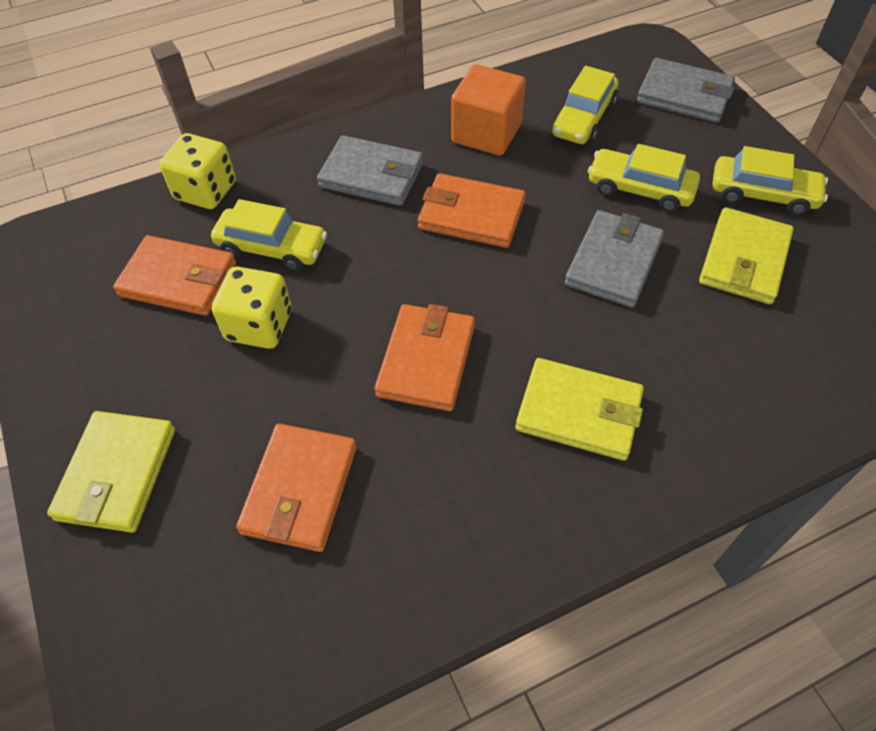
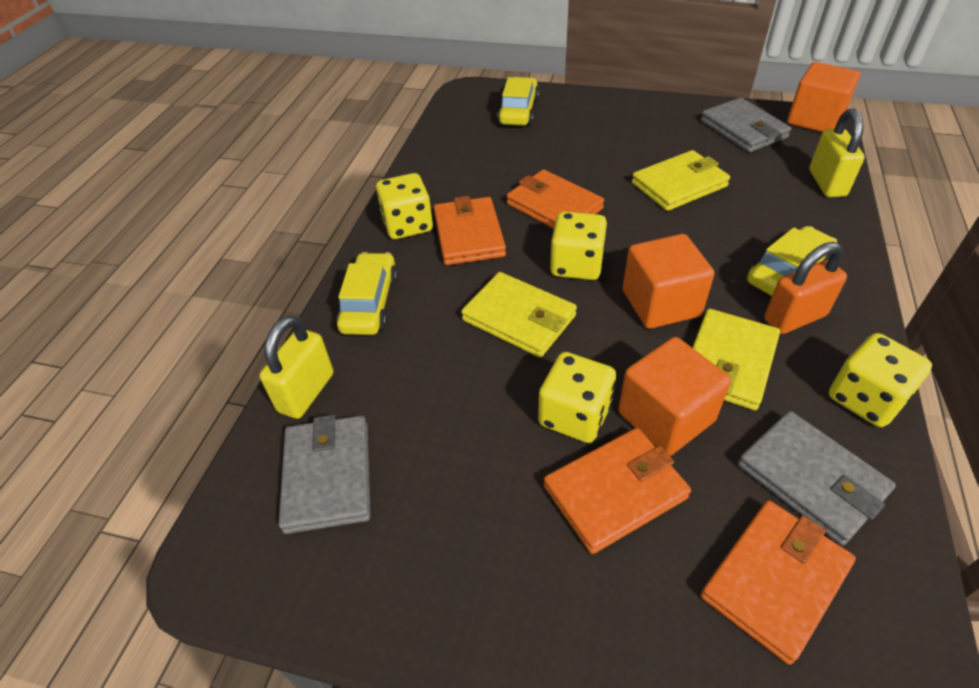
orange cube: [451,64,526,156] = 1 -> [618,337,731,456] [623,234,715,329] [787,62,861,132] = 3
orange padlock: none = 0 -> [764,242,847,334] = 1
yellow car: [211,199,327,271] [552,66,619,144] [588,144,700,212] [713,146,828,215] = 4 -> [337,252,398,335] [497,77,539,126] [747,226,837,296] = 3
yellow dice: [159,133,236,209] [212,267,292,349] = 2 -> [376,173,433,239] [538,352,616,443] [550,212,607,280] [829,333,932,427] = 4
yellow padlock: none = 0 -> [259,315,334,419] [809,108,865,197] = 2

